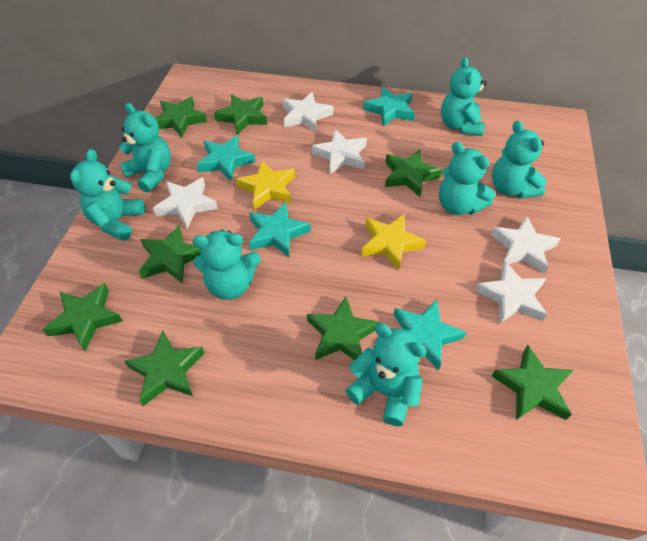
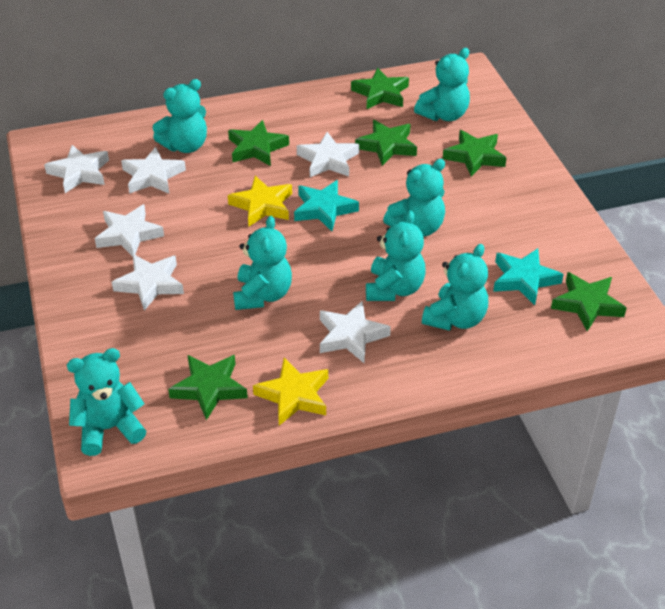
green star: [42,283,123,351] [124,330,205,406] [139,225,201,284] [155,96,207,138] [214,94,267,135] [307,296,380,360] [385,149,442,197] [492,345,573,420] = 8 -> [168,355,248,420] [228,120,289,166] [351,68,409,110] [355,120,417,166] [443,130,506,177] [551,272,627,331] = 6
turquoise star: [197,135,255,181] [249,202,311,257] [363,87,415,126] [393,300,466,370] = 4 -> [294,180,359,231] [493,248,564,305] = 2
white star: [153,177,218,228] [283,92,333,132] [312,129,367,175] [475,261,547,324] [491,216,561,273] = 5 -> [44,145,109,193] [95,204,164,257] [112,254,184,311] [121,147,186,194] [297,132,359,177] [320,300,391,363] = 6

